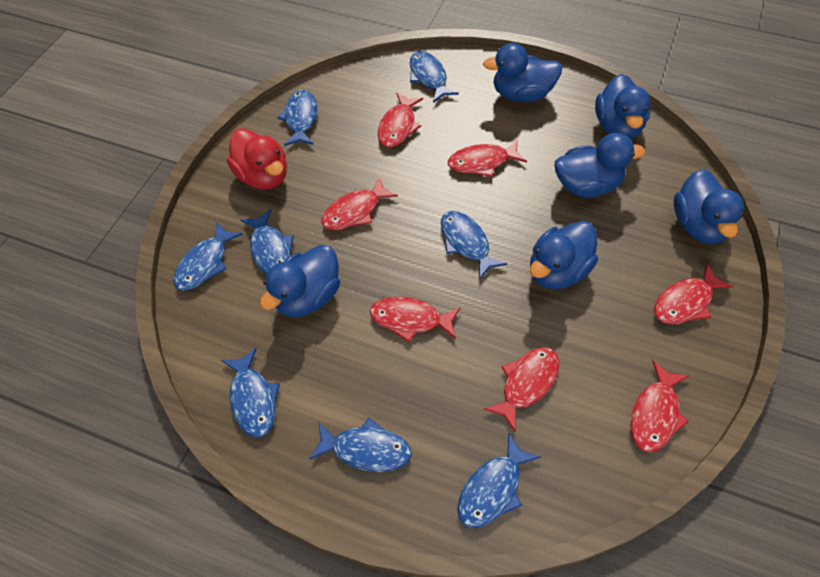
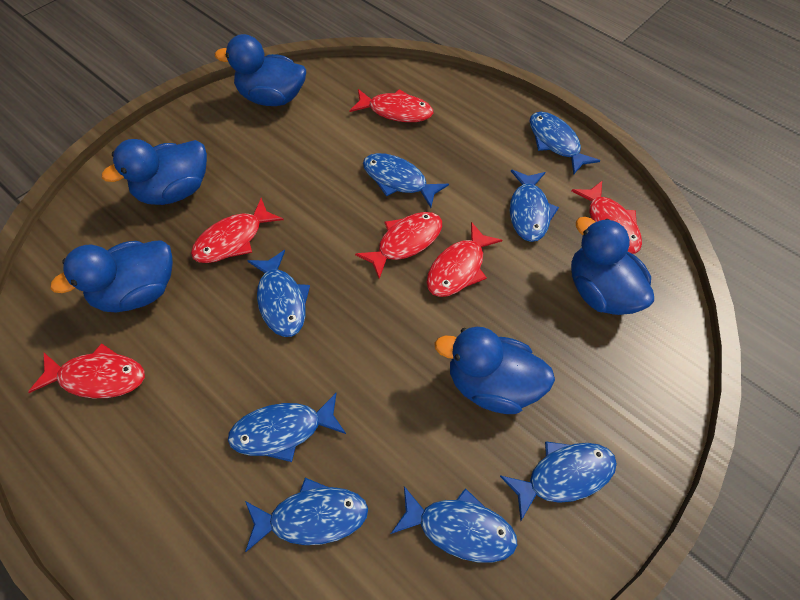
blue duck: [260,245,340,317] [483,43,562,102] [530,221,598,289] [555,133,646,198] [595,74,651,139] [674,169,744,244] = 6 -> [50,240,173,313] [102,139,207,205] [215,34,306,106] [434,327,555,414] [571,217,654,315] = 5
red duck: [227,128,287,190] = 1 -> none = 0
red fish: [321,177,398,230] [370,297,461,342] [378,92,423,147] [448,140,527,177] [483,347,559,432] [631,361,690,452] [654,263,734,324] = 7 -> [28,343,145,398] [191,198,284,263] [349,89,433,122] [355,212,442,279] [426,222,502,297] [571,181,642,254] = 6

